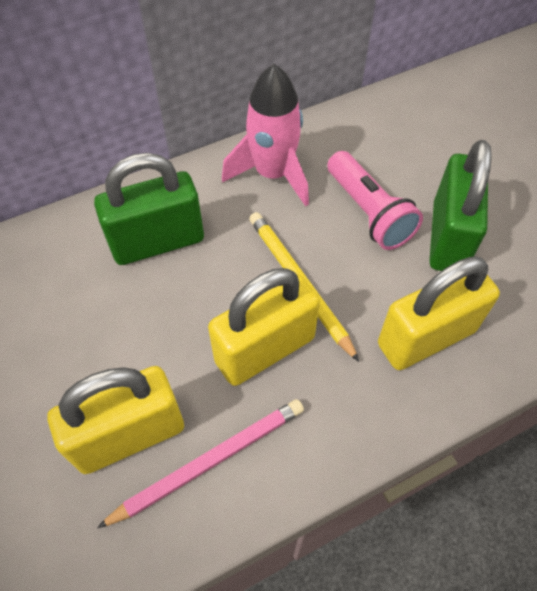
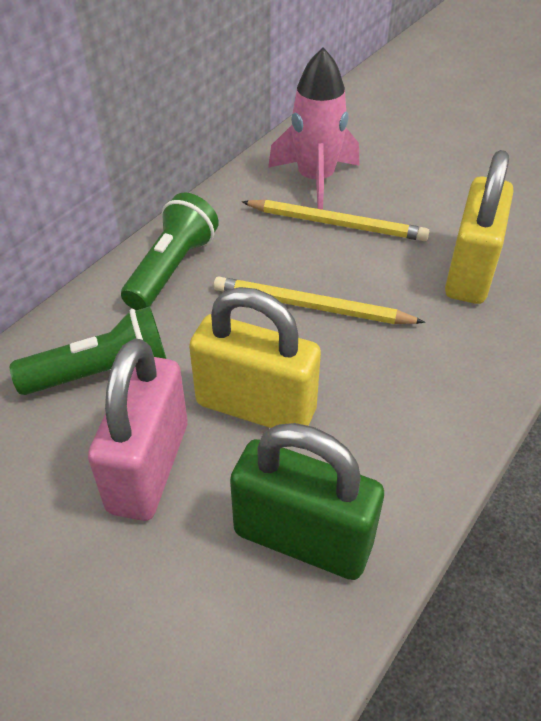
green flashlight: none = 0 -> [10,306,166,395] [121,193,219,310] = 2
green padlock: [94,153,204,265] [429,140,492,271] = 2 -> [230,423,384,580] = 1
pink flashlight: [327,151,423,250] = 1 -> none = 0
pink padlock: none = 0 -> [88,338,188,521] = 1
pink pencil: [97,399,304,528] = 1 -> none = 0
yellow padlock: [47,366,184,474] [208,268,320,386] [378,257,500,370] = 3 -> [189,287,321,428] [445,150,513,304] = 2
yellow pencil: [249,212,359,362] = 1 -> [214,276,425,324] [241,200,429,241] = 2

